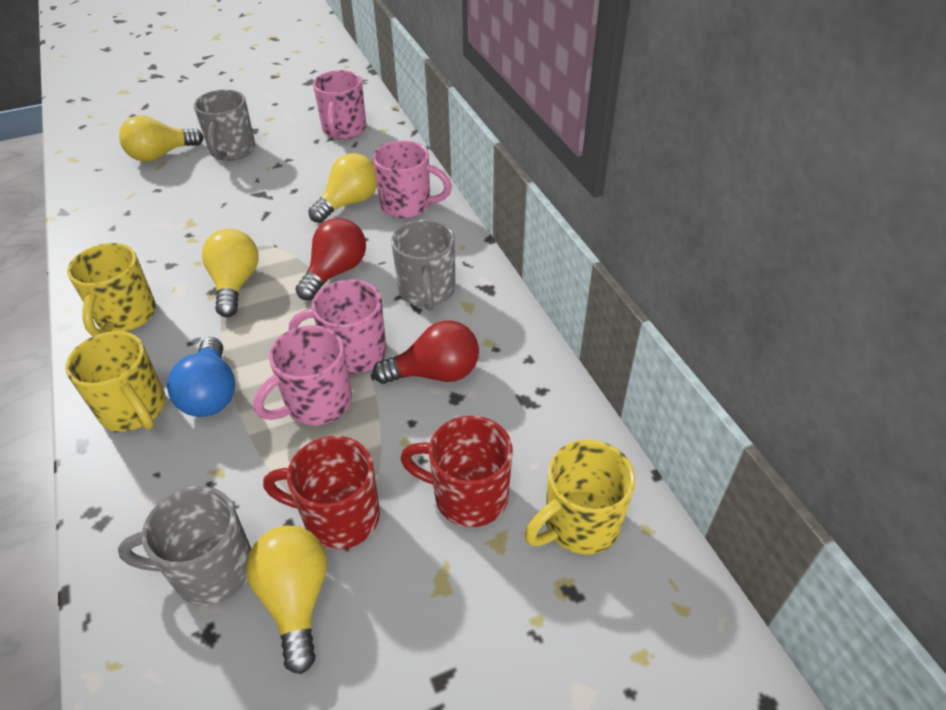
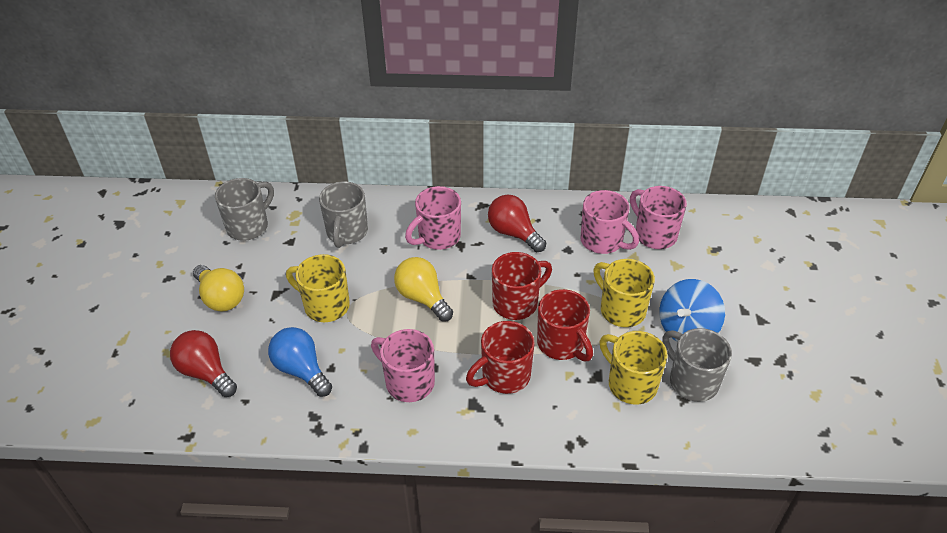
blue spinning top: none = 0 -> [659,279,725,342] = 1
red mug: [263,436,380,549] [400,416,513,527] = 2 -> [466,321,535,394] [492,252,552,320] [537,289,593,361] = 3
yellow light bulb: [119,115,204,162] [202,229,258,317] [246,525,327,674] [308,153,377,223] = 4 -> [193,265,244,311] [394,257,453,322] = 2

